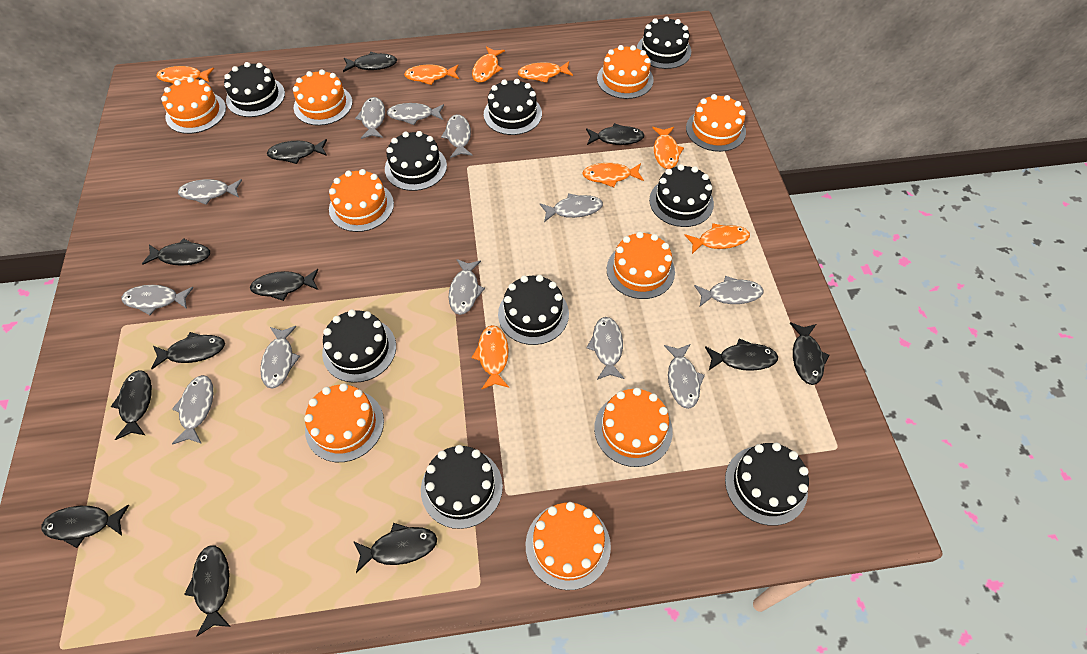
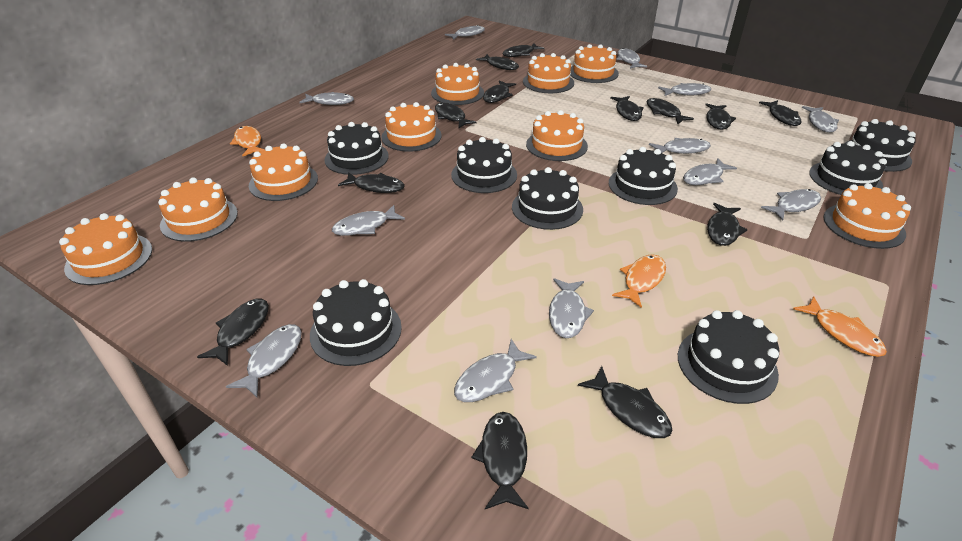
black cake: [224,62,285,117] [322,309,396,383] [385,131,447,191] [421,445,503,529] [484,79,542,135] [498,275,569,345] [637,16,691,69] [649,164,714,227] [725,443,809,526] = 9 -> [310,279,402,366] [324,122,389,175] [451,137,517,193] [512,167,583,230] [609,147,678,205] [678,310,779,404] [809,141,887,195] [844,119,916,172] = 8
black fish: [41,505,129,548] [111,370,152,440] [142,238,210,266] [151,332,225,369] [184,545,231,637] [250,269,318,301] [267,139,327,164] [343,52,397,72] [353,523,437,573] [586,123,645,145] [705,338,778,371] [790,322,829,385] = 12 -> [197,299,269,366] [338,172,405,193] [435,102,476,128] [471,412,529,509] [476,54,519,70] [483,81,516,103] [503,43,545,57] [578,366,673,438] [610,96,644,121] [647,98,694,124] [705,103,736,130] [707,203,748,246] [759,100,802,126] = 13
orange fish: [157,66,214,84] [404,65,459,85] [472,46,505,83] [472,325,509,389] [518,62,573,83] [582,163,644,187] [652,127,684,169] [684,223,750,254] = 8 -> [230,126,265,156] [612,254,666,308] [793,296,887,357] = 3

